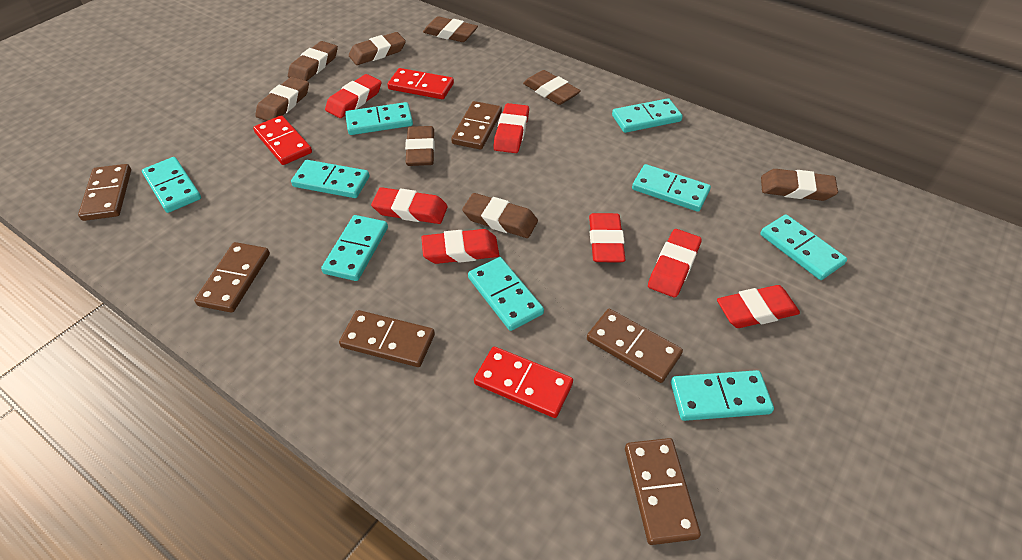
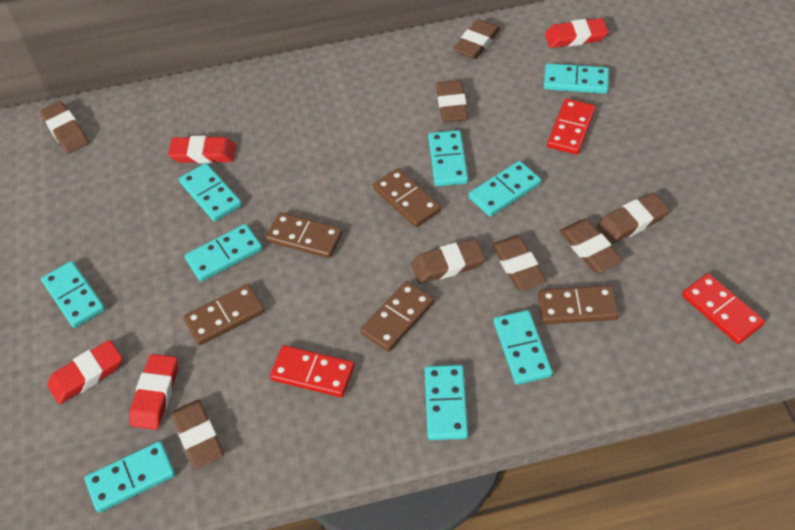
brown domino: [78,164,131,221] [194,242,270,313] [339,310,435,367] [451,101,502,150] [587,309,683,383] [625,438,701,545] = 6 -> [183,284,265,345] [266,212,343,258] [360,281,434,352] [373,168,441,227] [538,285,619,324] = 5
red eraser: [325,74,382,118] [371,187,448,224] [421,229,499,264] [493,103,529,153] [589,213,626,263] [648,229,702,298] [717,285,800,328] = 7 -> [47,340,122,404] [129,354,178,430] [168,136,236,164] [545,18,609,48] = 4

